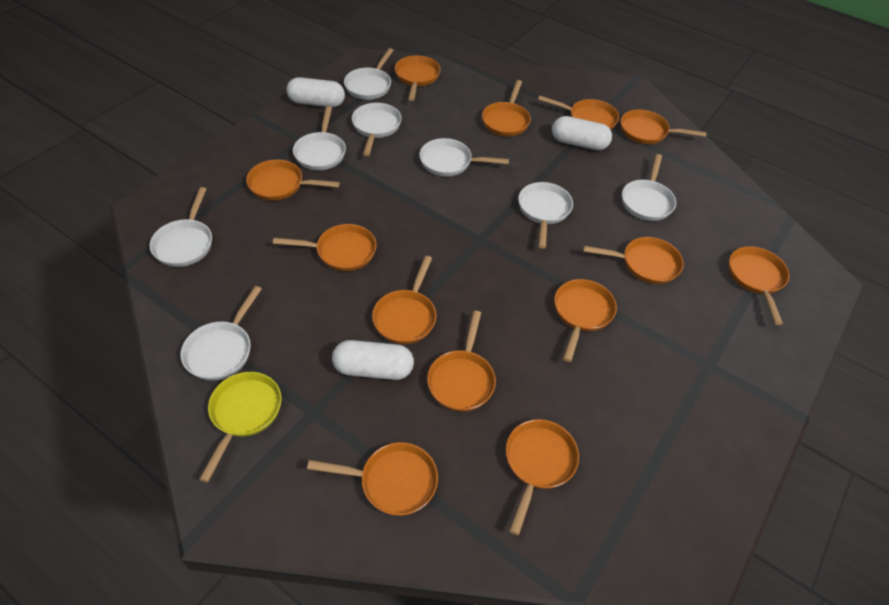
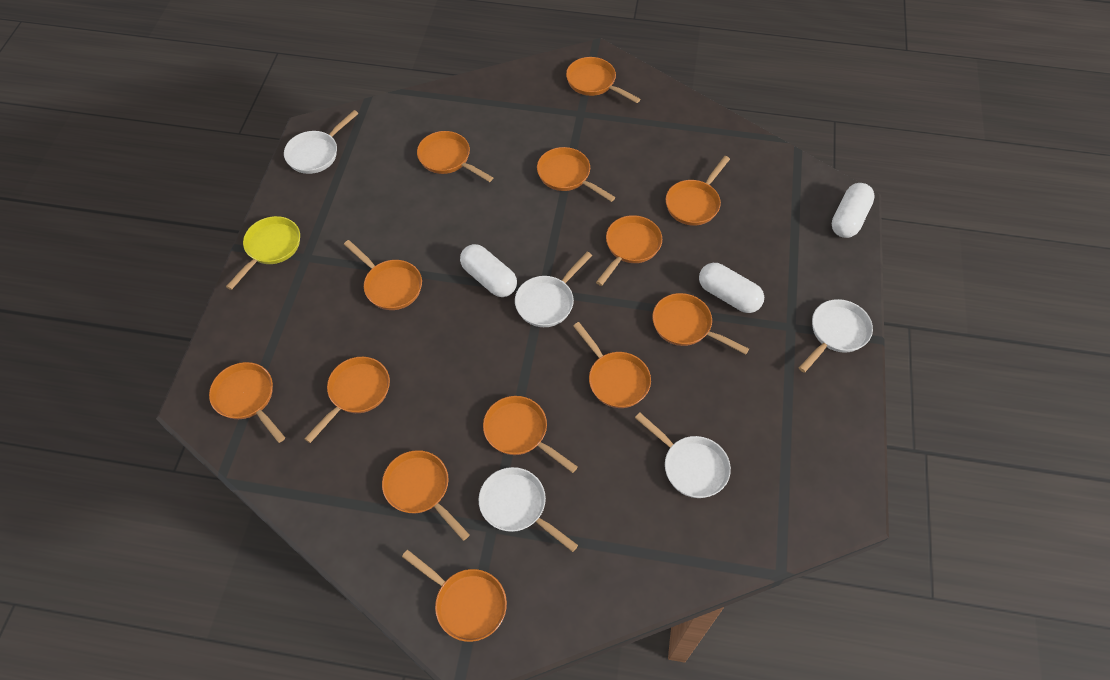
white pan: [149,187,212,267] [181,286,261,381] [293,106,346,170] [344,48,394,100] [352,103,402,156] [419,138,509,177] [518,182,573,249] [622,154,676,221] = 8 -> [284,110,359,174] [479,467,578,552] [515,252,592,327] [635,412,731,498] [799,299,873,373] = 5

